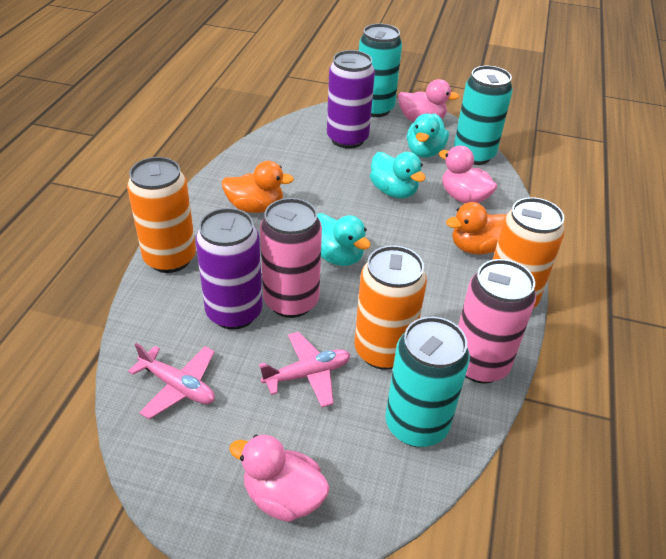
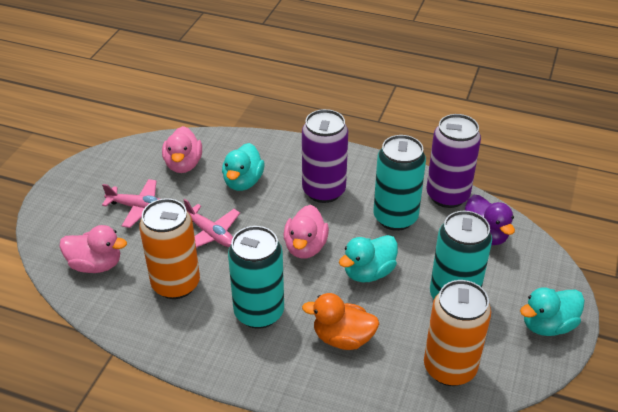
orange can: [127,157,196,273] [354,245,427,370] [493,197,565,308] = 3 -> [139,198,200,299] [424,280,491,386] = 2
orange duck: [222,161,294,213] [446,202,506,254] = 2 -> [302,293,379,350] = 1
pink can: [260,198,322,318] [458,259,536,383] = 2 -> none = 0
purple duck: none = 0 -> [465,195,515,245] = 1

